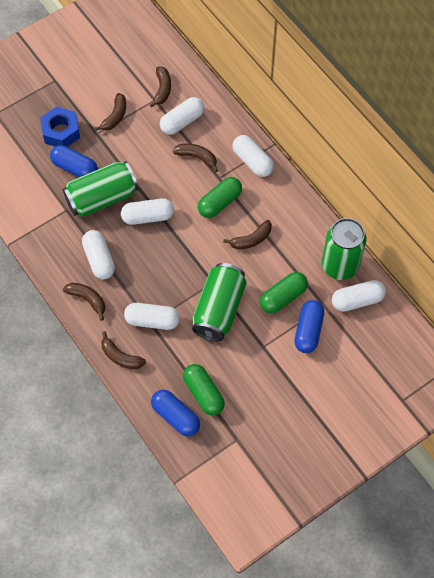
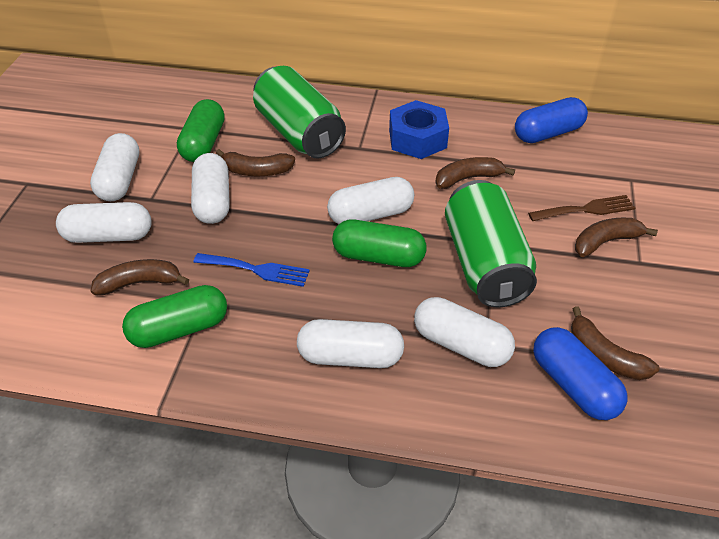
blue capsule: [50,145,98,177] [151,390,200,436] [295,300,324,353] = 3 -> [515,97,588,143] [533,327,627,420] = 2
blue fork: none = 0 -> [193,253,310,287] = 1
brown banana: [63,283,105,321] [95,93,126,131] [101,331,146,369] [150,66,171,108] [173,143,218,172] [223,220,272,250] = 6 -> [91,259,189,295] [216,149,295,176] [435,157,515,189] [571,307,659,380] [575,218,658,257] = 5
brown fork: none = 0 -> [528,195,635,221] = 1
green can: [63,161,138,217] [192,263,247,342] [322,218,367,280] = 3 -> [253,66,346,158] [445,180,537,308] = 2

